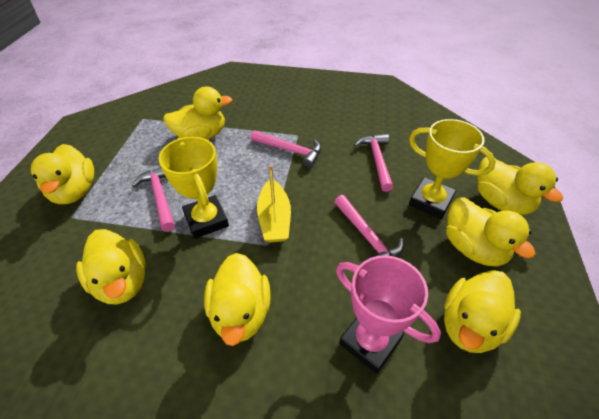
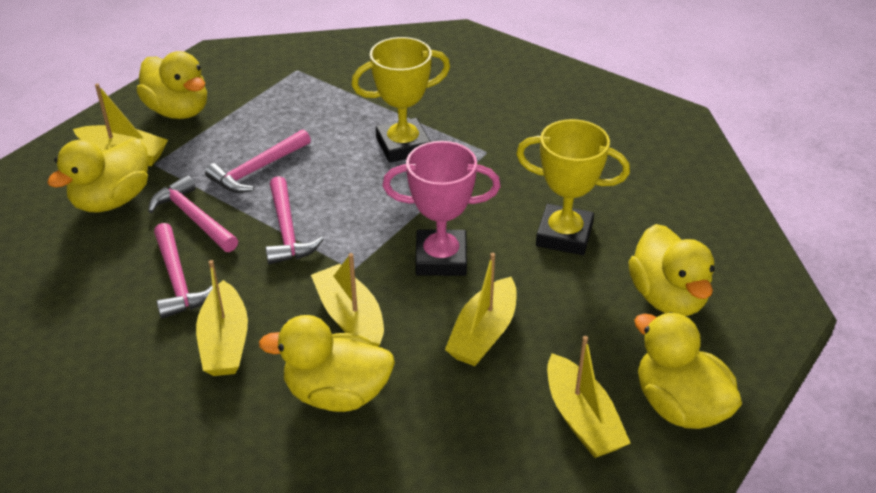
yellow boat: [257,165,291,243] = 1 -> [73,83,168,166] [196,260,248,376] [311,253,384,347] [445,253,517,366] [547,336,631,458] = 5
yellow duck: [31,144,94,204] [76,229,146,305] [163,86,232,140] [204,253,271,346] [444,270,521,353] [446,198,536,267] [477,157,563,215] = 7 -> [47,139,148,212] [136,51,207,119] [259,315,395,412] [628,224,715,316] [634,312,742,429] = 5

